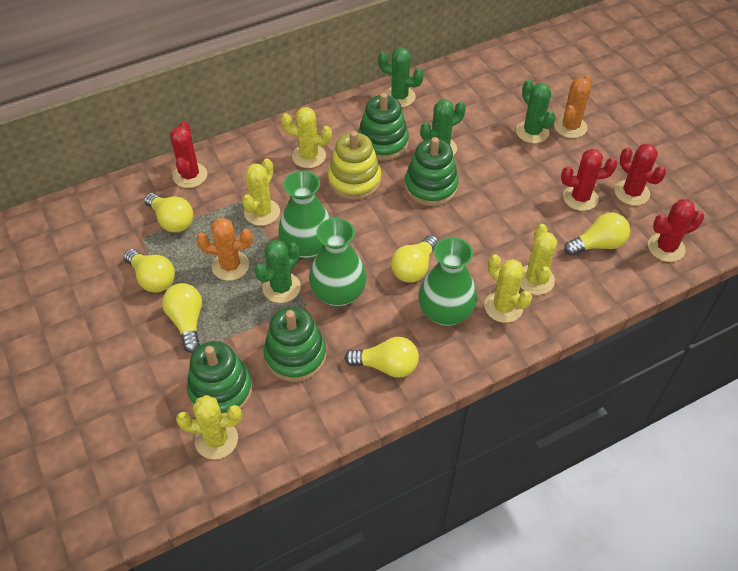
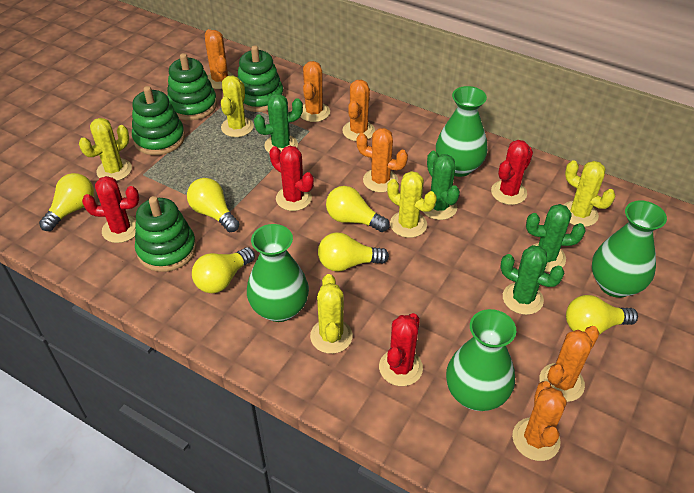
green vase: [278,171,331,259] [309,218,367,307] [418,237,477,326] = 3 -> [247,224,309,322] [436,86,488,177] [446,309,516,411] [592,200,667,298] = 4
orange cactus: [196,217,253,281] [554,75,592,138] = 2 -> [205,29,235,89] [301,61,330,122] [342,80,375,141] [356,128,408,192] [512,381,567,461] [539,326,599,402] = 6
yellow stacking toy: [328,131,381,200] = 1 -> none = 0

